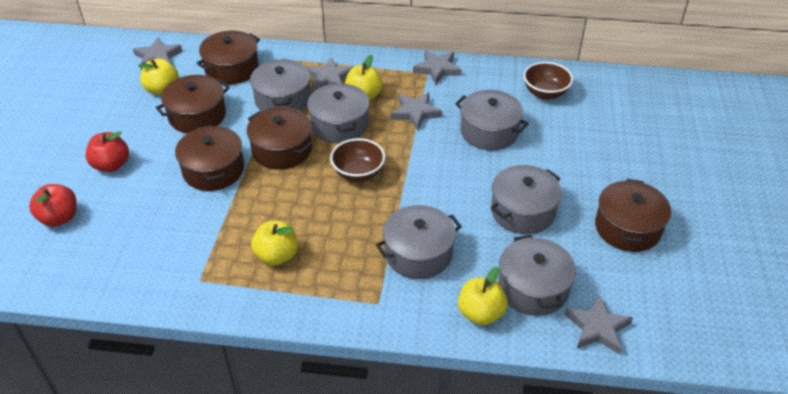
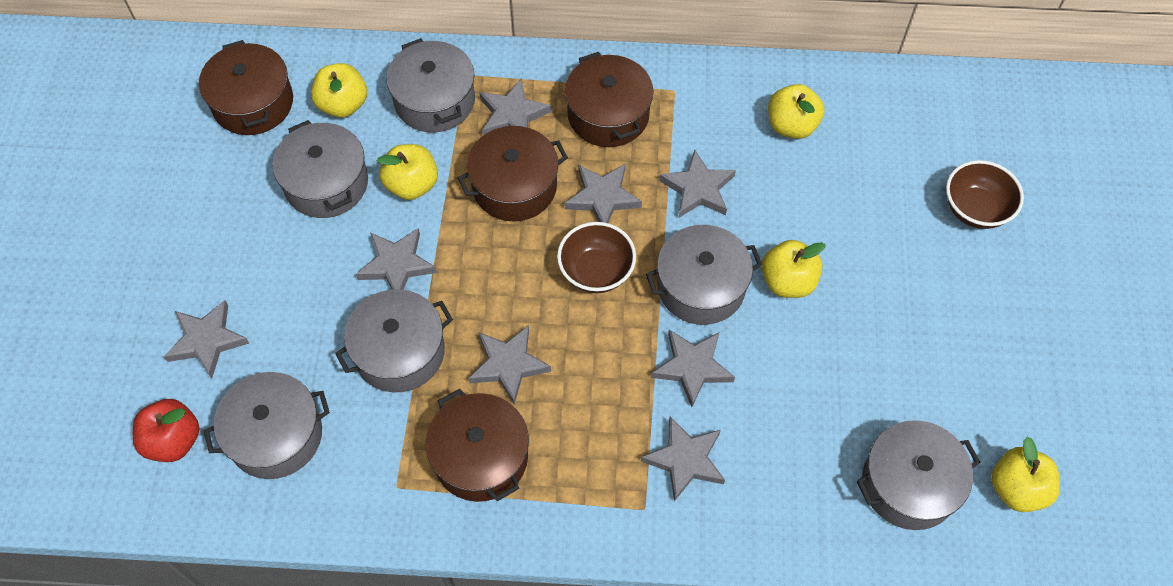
brown pot: [156,75,230,133] [175,125,244,191] [197,31,260,85] [247,107,312,170] [595,179,671,252] = 5 -> [199,40,293,135] [426,389,529,502] [458,126,568,222] [565,52,653,147] = 4
grey star: [133,37,182,71] [306,57,352,91] [391,92,442,130] [413,50,462,85] [565,295,633,354] = 5 -> [164,300,249,378] [356,228,437,290] [468,325,551,404] [480,78,551,135] [565,164,642,223] [641,416,725,502] [651,330,735,407] [659,150,736,218] = 8
red apple: [29,184,77,227] [85,132,129,172] = 2 -> [133,399,199,462] = 1
yellow apple: [138,58,179,95] [251,221,298,266] [345,55,383,100] [458,267,508,325] = 4 -> [311,63,367,118] [377,144,438,200] [762,240,826,298] [768,84,824,139] [991,437,1060,512] = 5

